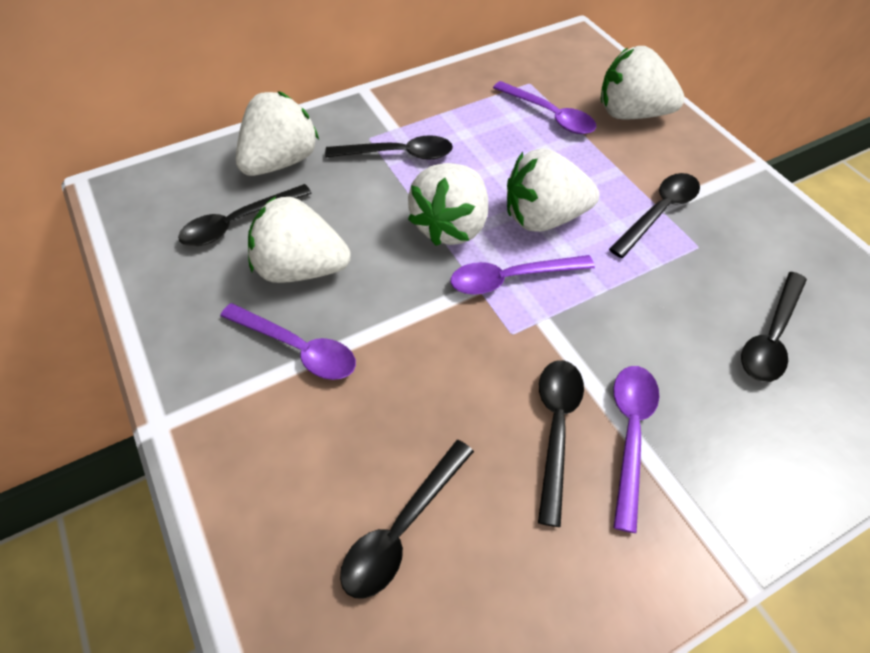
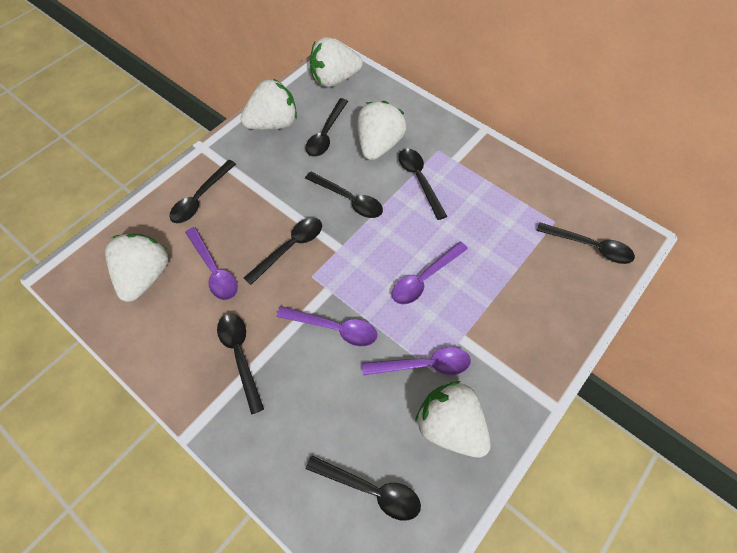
black spoon: [178,184,312,246] [325,135,453,160] [340,440,474,599] [538,360,584,527] [609,173,700,258] [741,272,807,382] = 6 -> [169,160,236,223] [217,313,264,415] [244,218,322,285] [305,171,383,218] [306,98,348,157] [306,455,421,521] [399,149,447,220] [536,222,635,264] = 8

